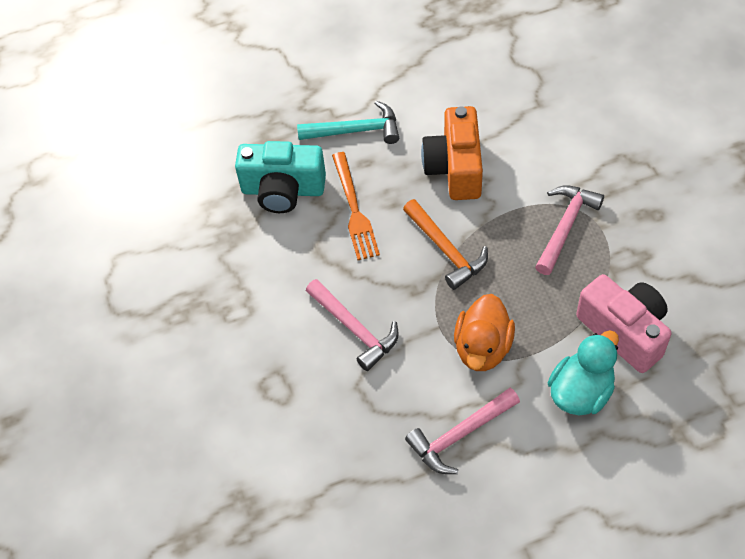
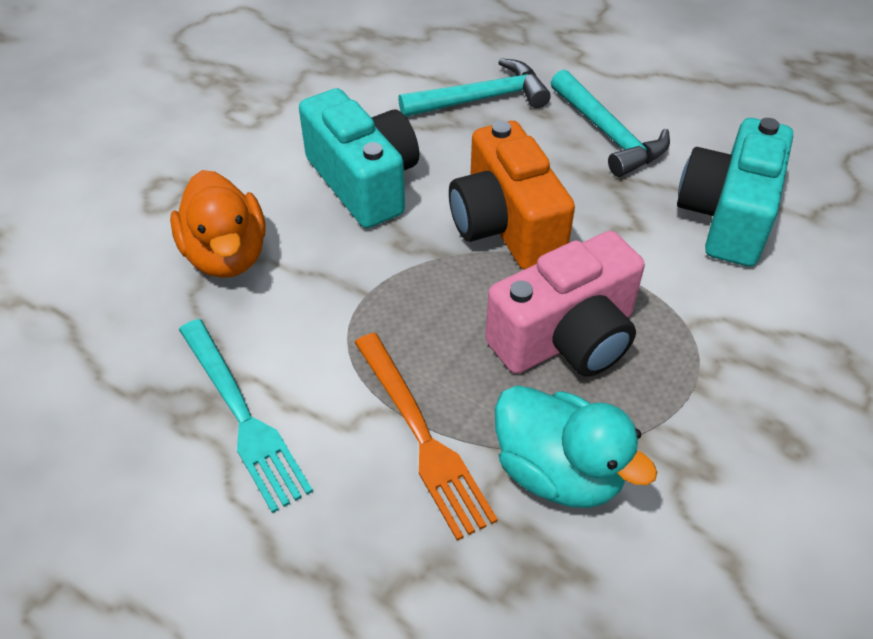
orange hammer: [403,199,488,290] = 1 -> none = 0
pink hammer: [306,279,399,371] [405,388,520,474] [535,185,604,275] = 3 -> none = 0
turquoise camera: [235,141,326,213] = 1 -> [299,88,419,228] [677,118,793,266] = 2
turquoise fork: none = 0 -> [179,319,313,513] = 1
turquoise hammer: [297,100,399,144] = 1 -> [398,58,551,117] [551,70,670,177] = 2

